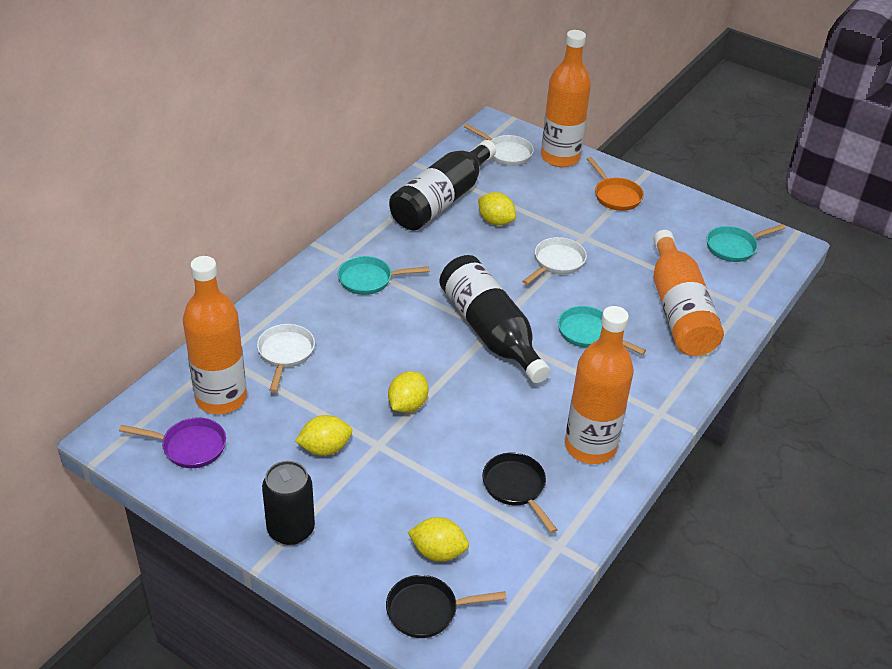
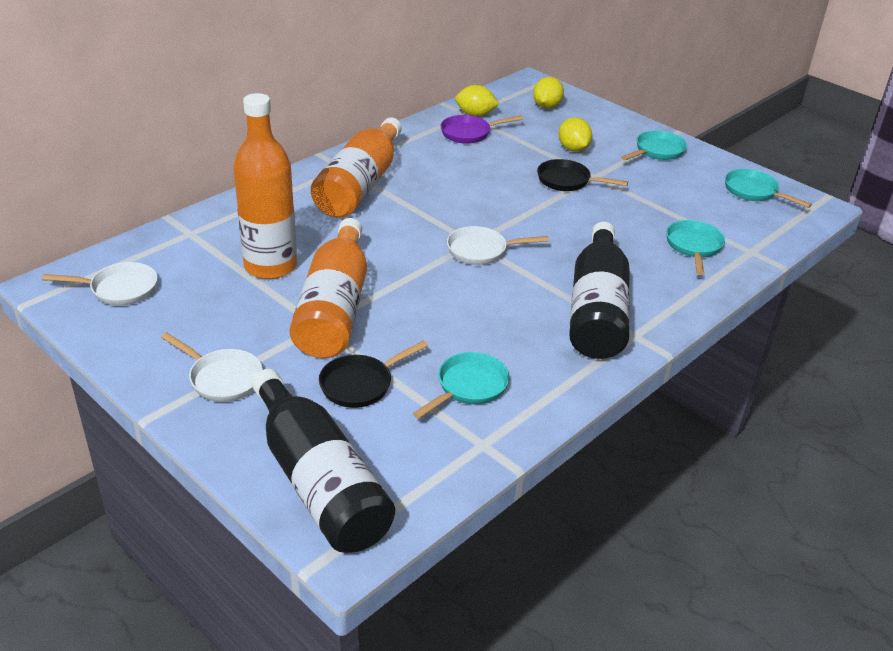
black can: [262,461,315,545] = 1 -> none = 0
orange bottle: [183,256,247,414] [541,30,591,167] [565,306,634,464] [653,230,724,356] = 4 -> [234,93,297,279] [289,218,367,358] [311,117,402,218] = 3
orange pan: [587,157,644,211] = 1 -> none = 0
turquoise pan: [338,256,429,295] [558,306,646,355] [706,224,786,262] = 3 -> [413,352,510,419] [621,130,687,160] [666,220,725,275] [725,169,812,208] = 4
yellow lemon: [295,415,352,456] [388,371,428,413] [408,517,469,562] [478,192,516,226] = 4 -> [455,85,499,117] [533,77,564,109] [559,117,592,152] = 3

